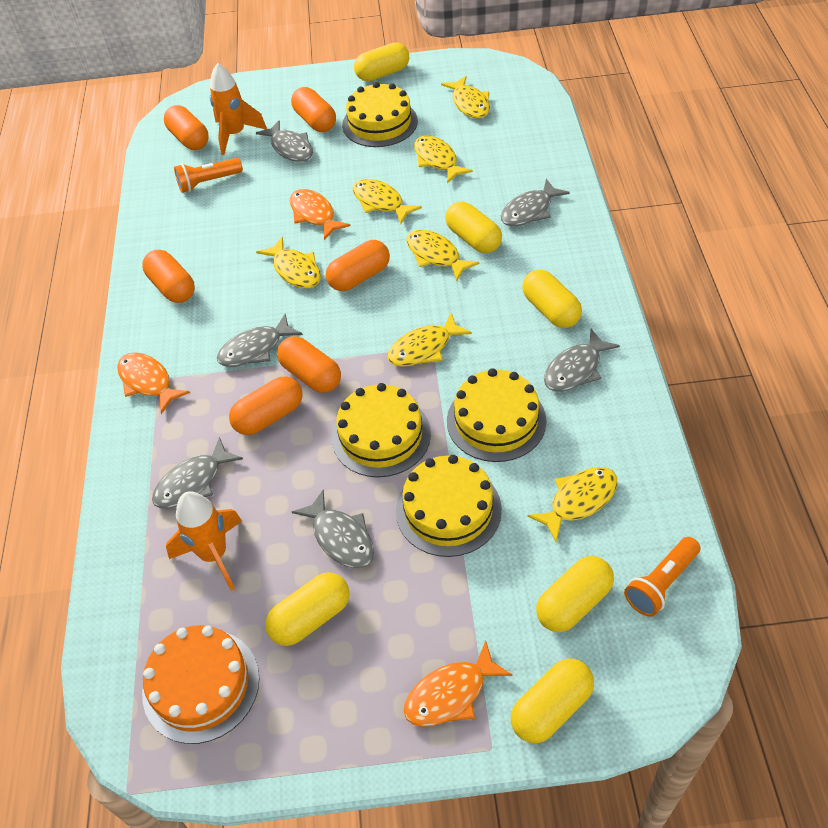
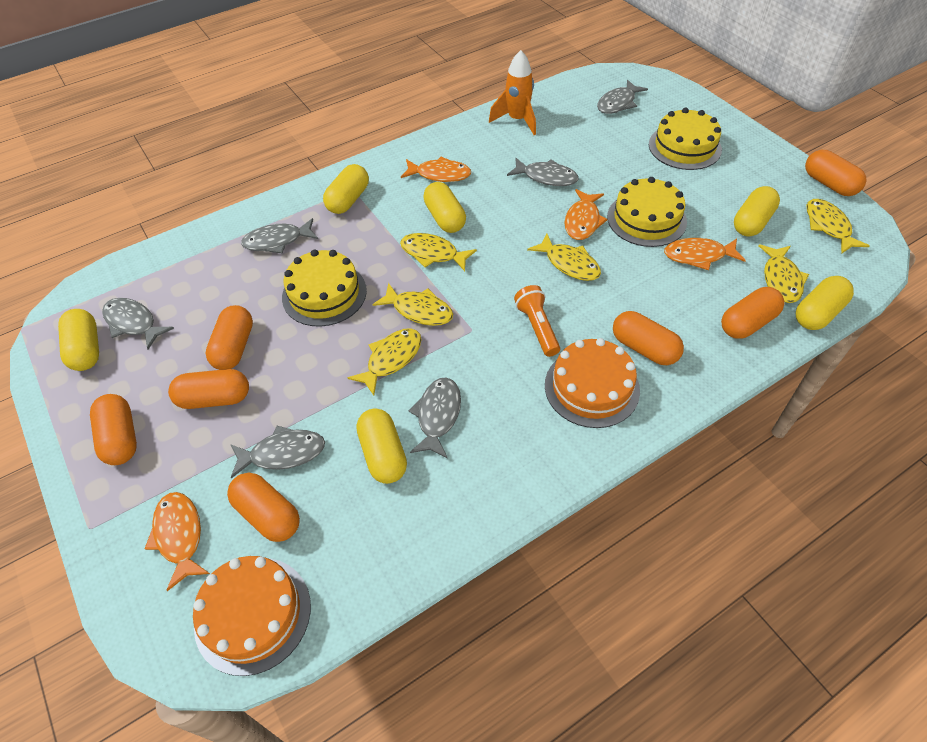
orange cake: [142,625,259,744] = 1 -> [193,556,311,676] [545,338,640,428] = 2
orange capsule: [142,250,195,303] [164,105,209,150] [229,376,303,435] [277,336,341,393] [291,87,336,132] [326,240,390,291] = 6 -> [90,394,137,465] [168,369,249,409] [205,305,253,370] [227,473,300,542] [613,311,684,365] [721,287,785,339] [805,150,867,196] = 7
orange fish: [117,352,190,414] [290,189,351,240] [404,640,513,727] = 3 -> [145,492,210,591] [401,157,471,182] [565,189,608,240] [664,238,746,270] = 4
orange flashlight: [174,158,243,193] [624,537,700,617] = 2 -> [514,285,560,357] = 1
orange rocket: [166,491,242,591] [210,63,267,155] = 2 -> [489,50,536,135] = 1
yellow cake: [332,383,431,477] [342,82,418,147] [396,455,502,557] [447,368,546,462] = 4 -> [282,249,367,327] [607,177,687,247] [649,108,722,170] = 3
yellow fish: [256,237,321,288] [353,179,422,224] [387,313,472,367] [406,230,480,281] [414,135,473,184] [441,76,490,119] [527,467,618,542] = 7 -> [348,328,421,396] [372,283,453,326] [400,233,477,271] [527,234,601,281] [759,244,809,303] [807,199,870,254] = 6

